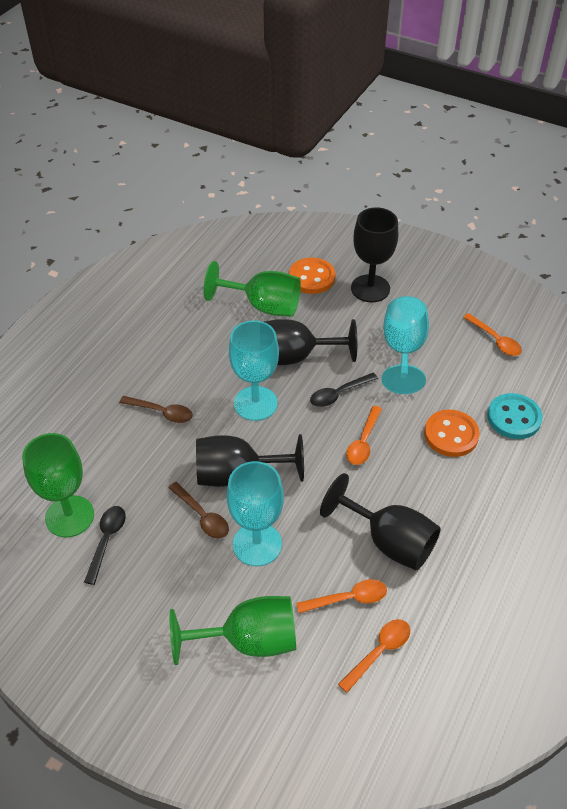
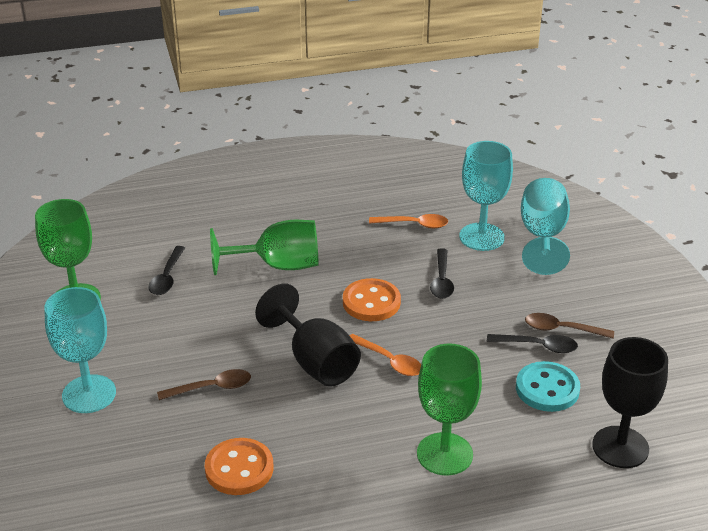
black goblet: [196,434,304,487] [264,319,357,365] [320,473,441,570] [351,207,398,302] = 4 -> [255,283,361,387] [592,337,668,468] = 2
black spoon: [84,506,126,585] [310,373,378,407] = 2 -> [148,246,185,295] [430,248,454,299] [487,334,578,353] = 3
orange spoon: [296,579,387,613] [338,619,410,693] [346,406,382,465] [463,313,522,356] = 4 -> [350,334,421,376] [369,214,448,228] = 2

